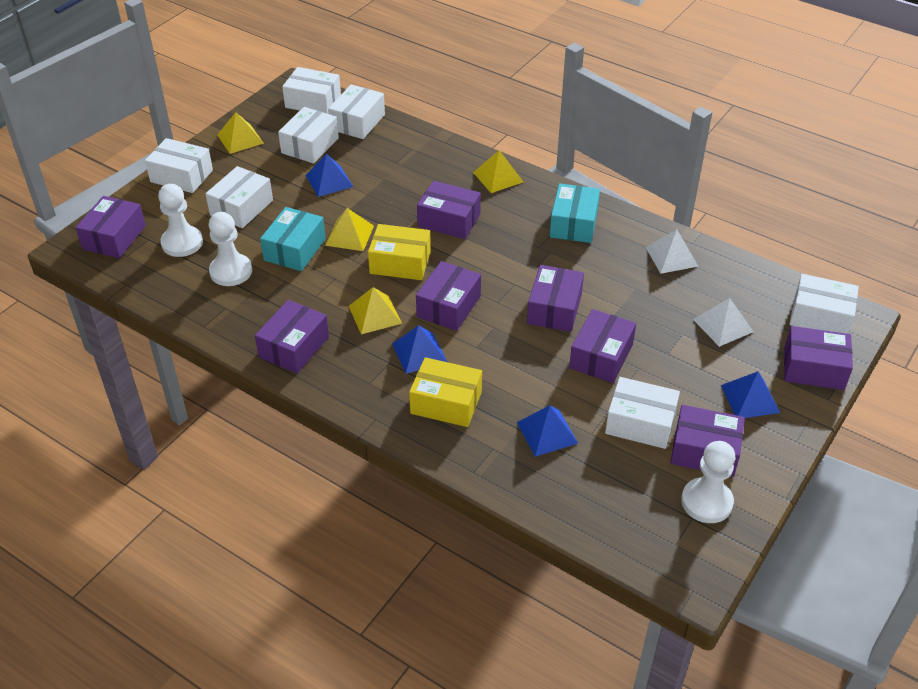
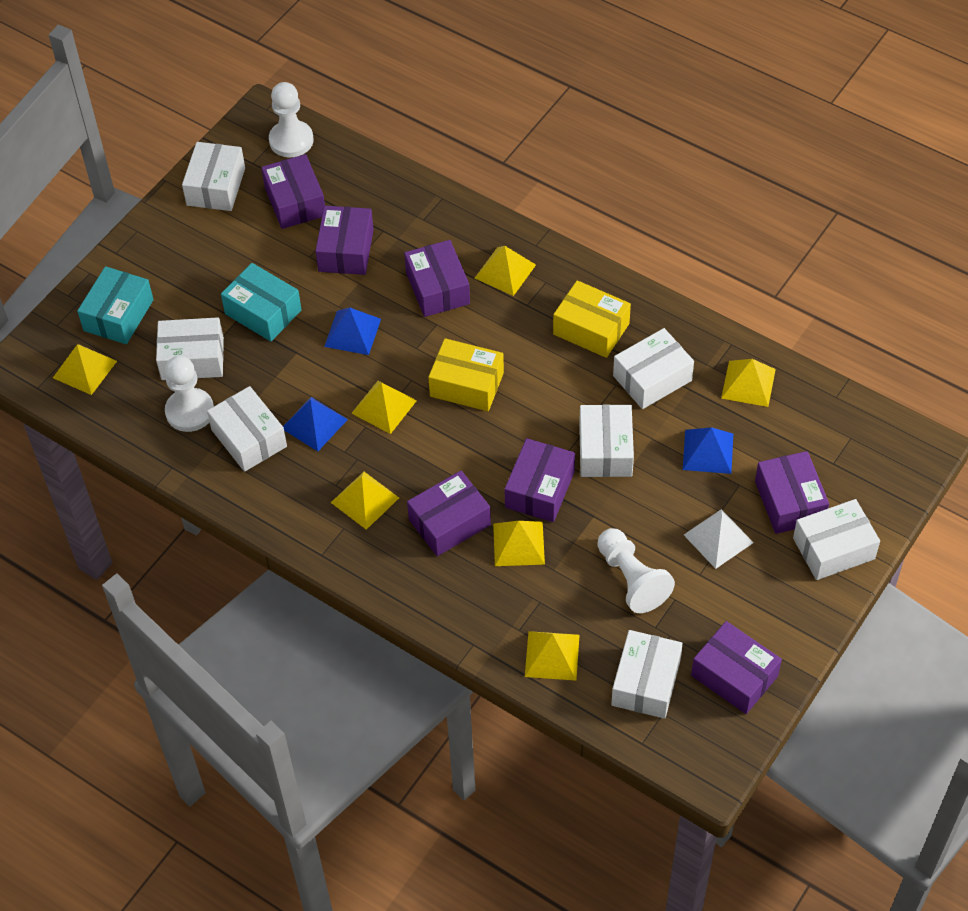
blue pyramid: [305,154,353,197] [392,325,447,374] [517,405,578,457] [721,371,780,418] = 4 -> [283,397,348,451] [324,307,381,355] [683,427,733,474] = 3
purple box: [75,196,146,258] [255,300,329,373] [416,261,481,331] [417,181,481,239] [527,265,584,332] [569,309,636,383] [670,405,745,477] [784,326,853,390] = 8 -> [261,154,325,229] [315,206,374,275] [404,240,470,317] [407,470,491,556] [505,438,575,522] [691,621,782,714] [755,451,829,534] = 7
white pyramid: [646,229,699,274] [693,298,754,347] = 2 -> [684,509,754,569] = 1
yellow pyramid: [217,112,264,154] [325,208,374,251] [349,287,402,334] [473,150,523,193] = 4 -> [53,344,117,395] [331,472,399,530] [351,381,417,434] [475,246,536,296] [493,521,545,566] [525,631,580,681] [721,359,776,407] = 7

